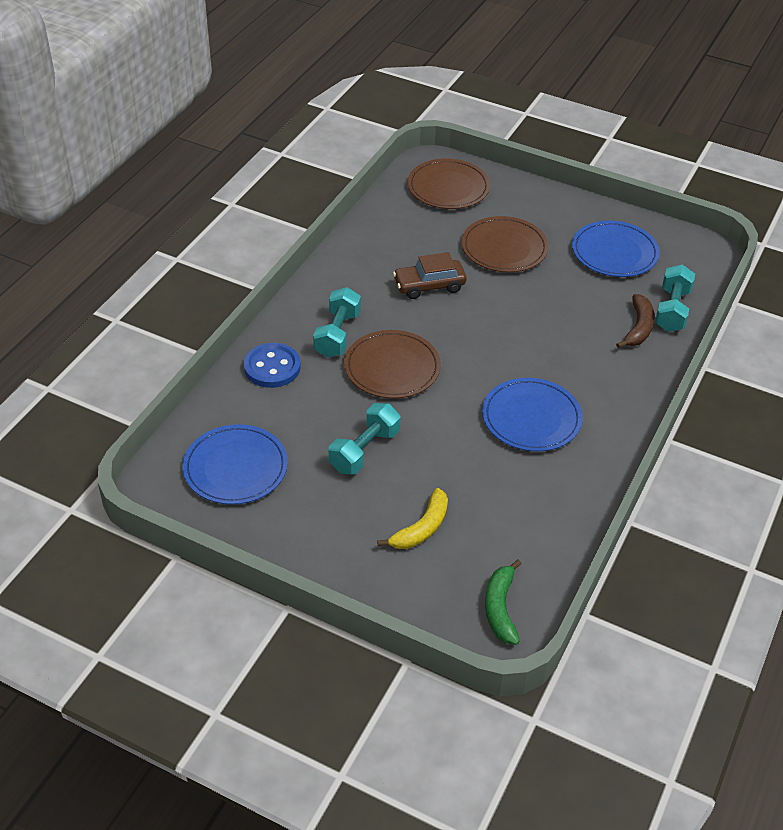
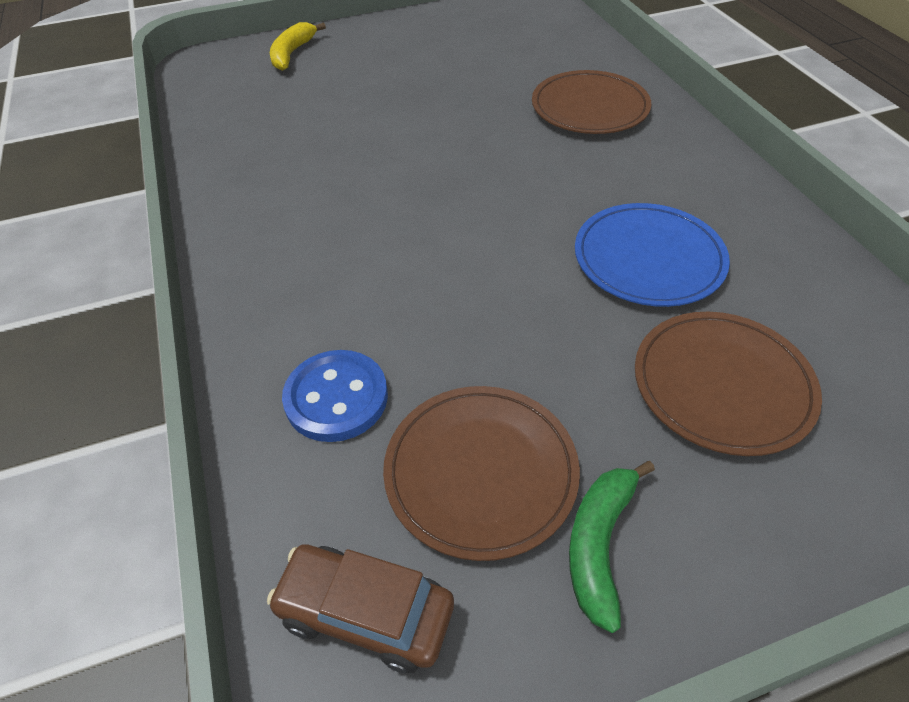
blue plate: [183,424,288,505] [482,378,583,452] [572,221,660,277] = 3 -> [575,203,730,307] = 1
brown banana: [616,294,655,348] = 1 -> none = 0
turquoise dumbbell: [313,287,361,358] [329,403,401,475] [655,265,695,332] = 3 -> none = 0

